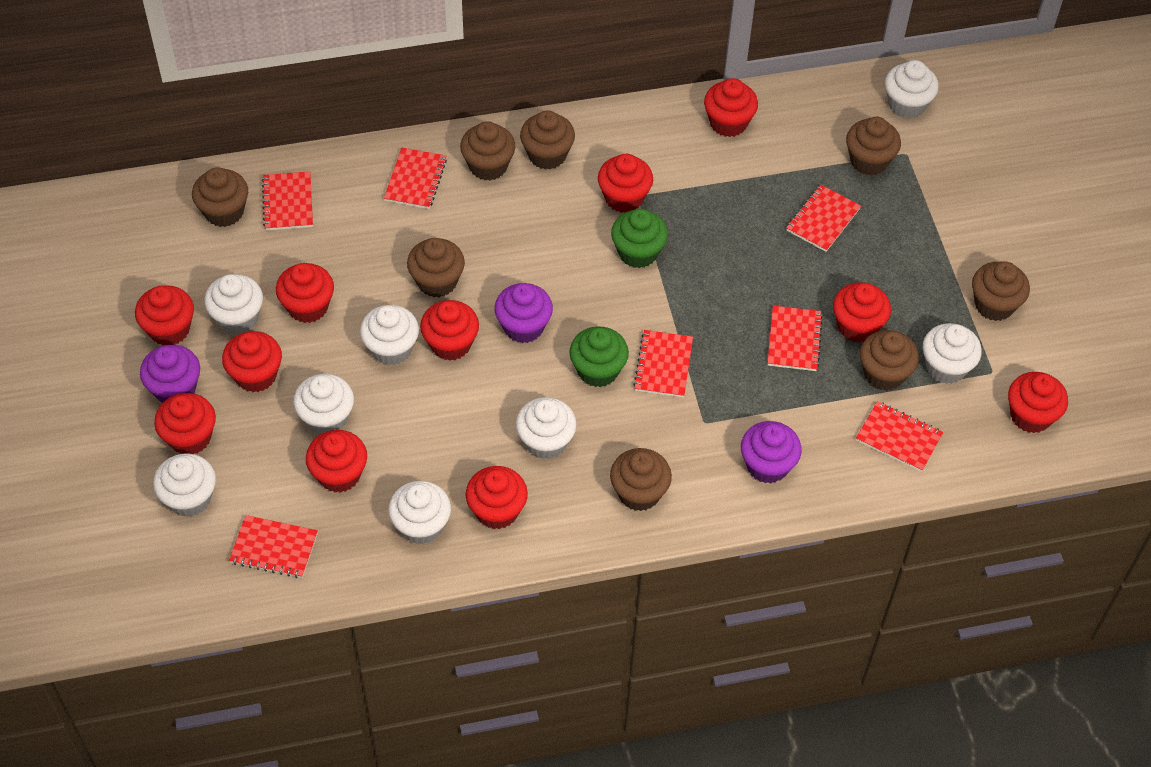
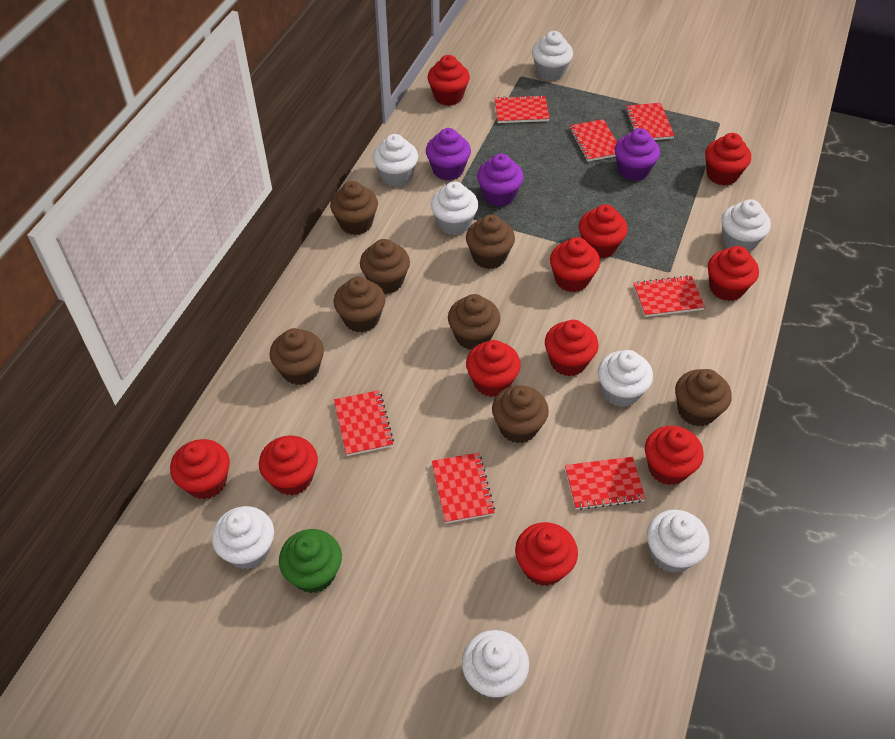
green cupcake: [569,326,629,387] [611,209,668,268] = 2 -> [279,529,342,593] = 1

